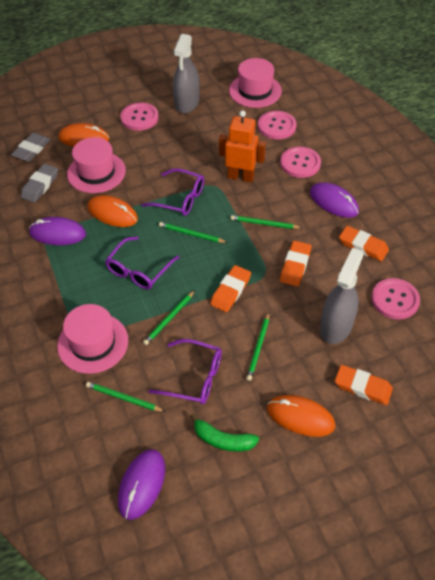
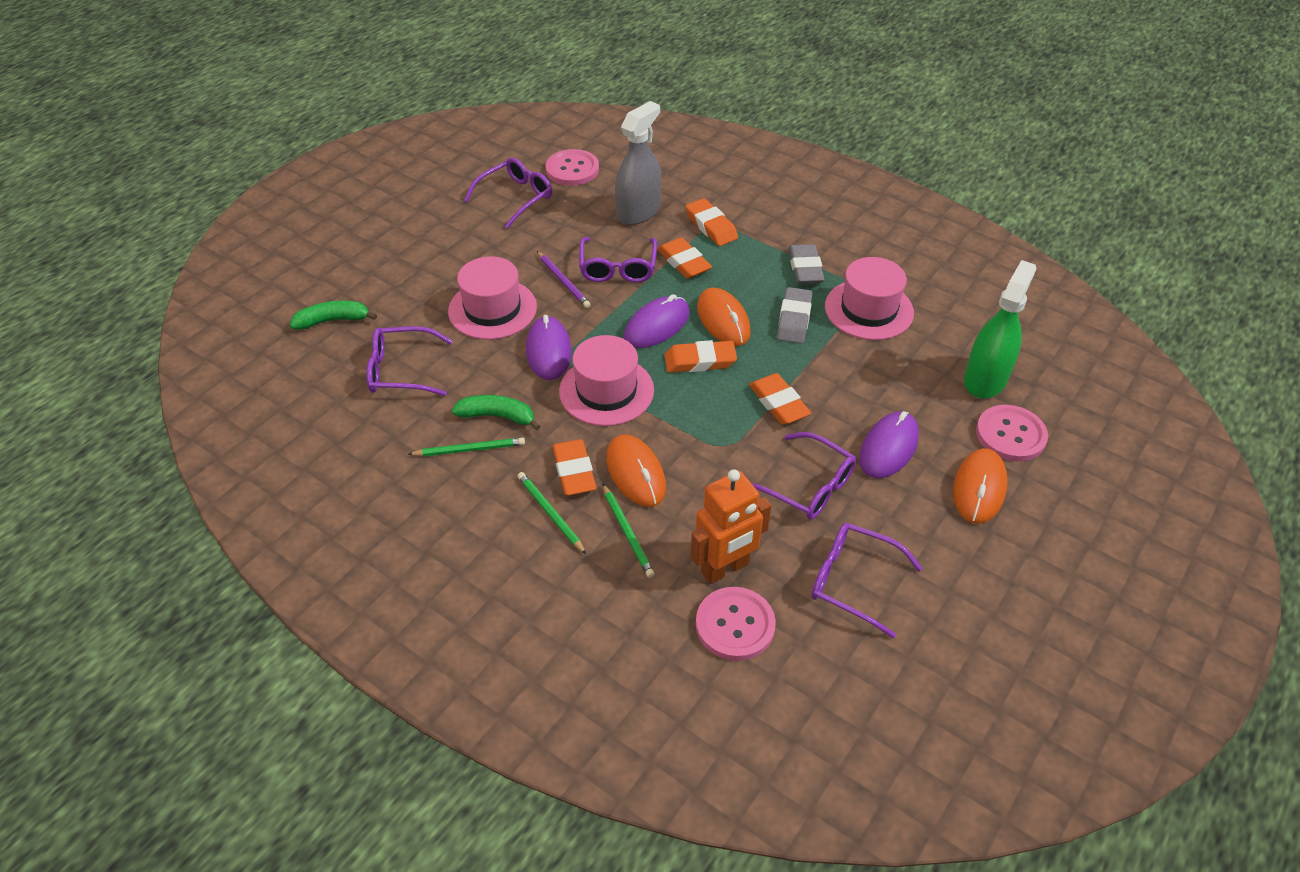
green banana: [190,413,259,452] = 1 -> [290,300,377,330] [452,395,541,430] = 2
green pencil: [86,382,166,412] [143,290,195,345] [159,222,228,243] [230,215,302,229] [246,312,269,381] = 5 -> [408,438,525,457] [517,472,586,554] [603,484,655,578] = 3
green spray bottle: none = 0 -> [964,260,1037,398] = 1
grey spray bottle: [173,34,199,113] [320,248,364,344] = 2 -> [615,101,661,225] = 1
orange eraser: [210,265,251,312] [280,241,311,286] [335,365,393,405] [339,226,389,261] = 4 -> [552,439,597,496] [658,237,712,279] [664,340,737,373] [686,198,738,246] [749,373,811,425] = 5
pink button: [120,103,159,131] [258,111,297,139] [280,147,321,178] [371,278,420,320] = 4 -> [546,149,599,186] [696,587,776,661] [976,405,1048,461] = 3
purple glasses: [105,237,179,289] [141,168,204,216] [148,339,222,404] = 3 -> [367,326,453,396] [464,158,553,229] [579,237,657,283] [752,432,856,520] [811,523,923,638] = 5
purple pencil: none = 0 -> [537,251,590,308] = 1

